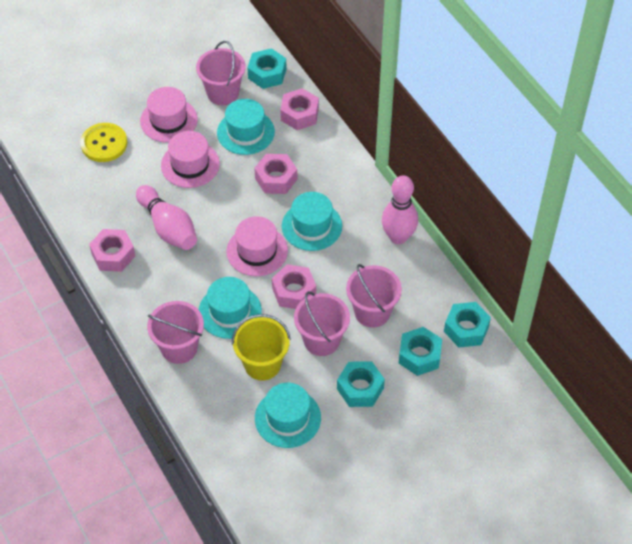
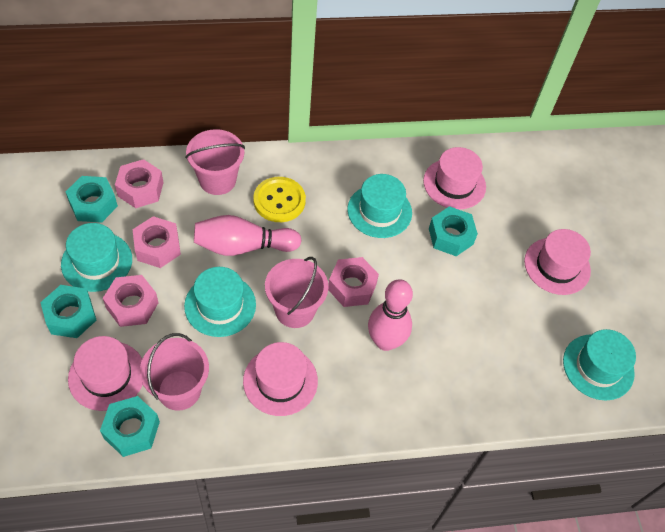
pink bucket: [147,301,204,364] [196,41,246,105] [294,291,350,356] [346,264,402,328] = 4 -> [140,333,209,411] [185,129,245,195] [265,257,329,328] = 3
pink hat: [140,87,198,143] [161,131,220,188] [227,216,288,276] = 3 -> [68,336,143,411] [243,342,318,416] [423,147,486,210] [524,229,591,295] = 4
yellow bucket: [232,314,291,381] = 1 -> none = 0

